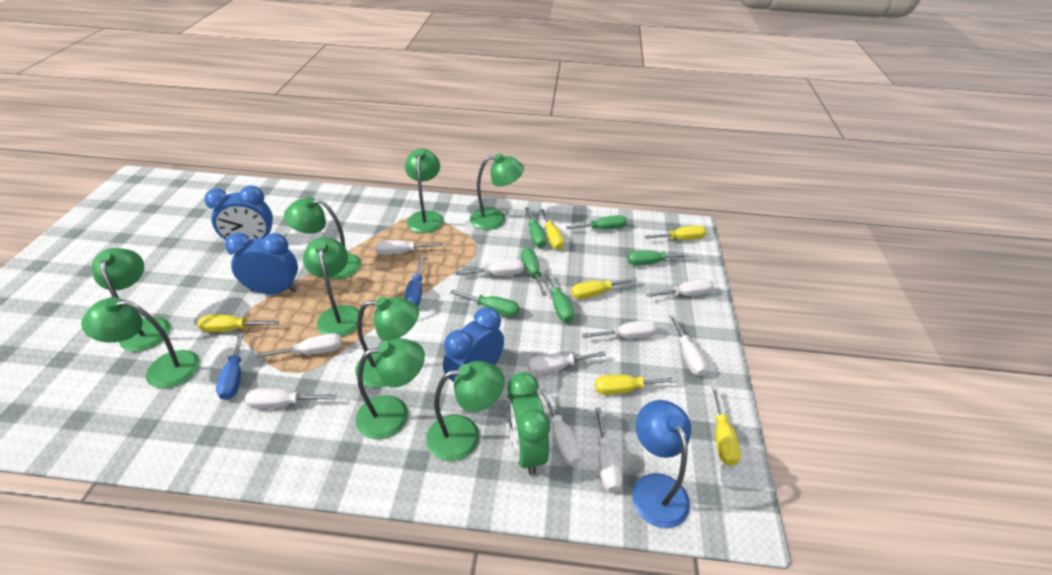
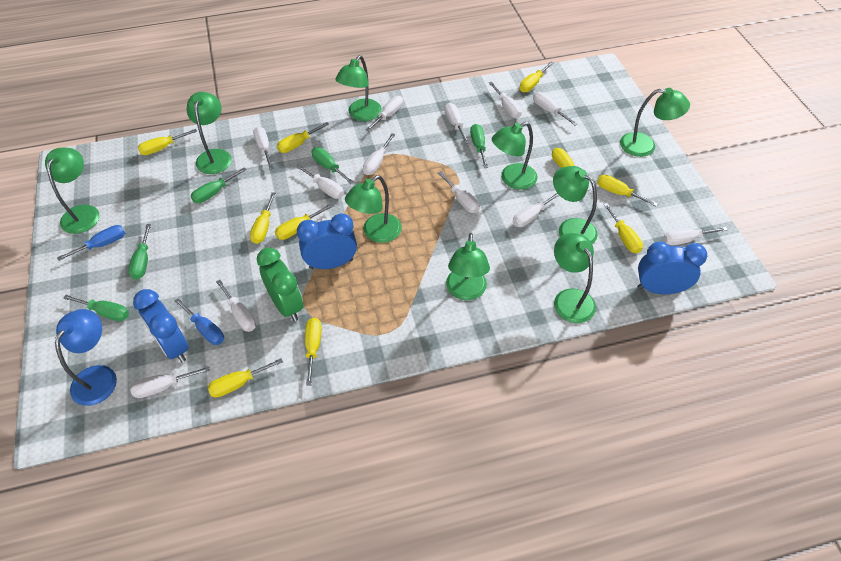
green screwdriver: [450,290,519,317] [521,248,547,296] [525,207,547,248] [544,271,574,323] [566,215,627,230] [627,251,693,266] = 6 -> [63,295,129,321] [128,224,151,280] [191,167,247,203] [312,147,353,184] [470,124,488,168] = 5
white screwdriver: [245,388,337,409] [257,333,342,358] [376,240,443,255] [455,259,524,276] [527,351,606,375] [540,389,582,465] [582,320,657,339] [595,407,623,492] [646,279,714,297] [669,315,708,376] = 10 -> [130,366,210,398] [216,280,256,332] [253,127,274,169] [296,165,344,199] [363,133,395,175] [366,96,403,131] [438,171,480,213] [445,103,469,144] [489,82,522,118] [512,193,560,227] [533,92,578,126] [663,227,727,245] = 12
yellow screwdriver: [197,315,280,332] [540,209,565,250] [571,277,638,299] [595,375,678,395] [645,225,706,240] [712,387,741,466] = 6 -> [138,129,197,155] [208,358,283,398] [250,192,276,244] [275,204,333,240] [277,122,329,153] [305,318,322,385] [520,62,554,92] [552,148,591,191] [597,175,658,206] [603,203,643,253] = 10

